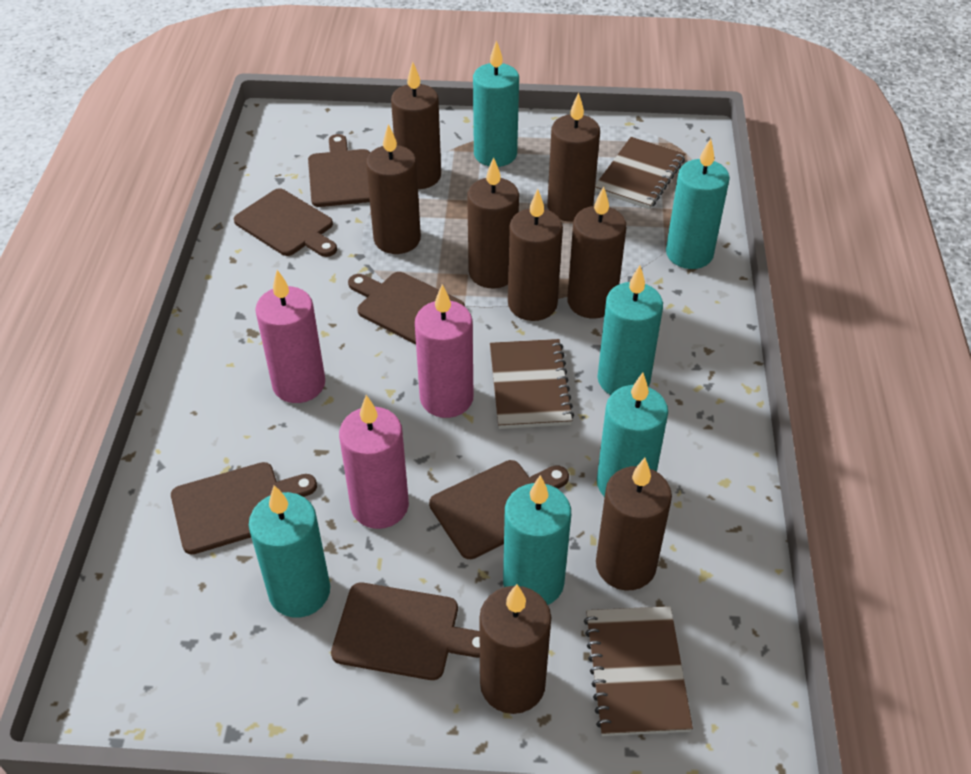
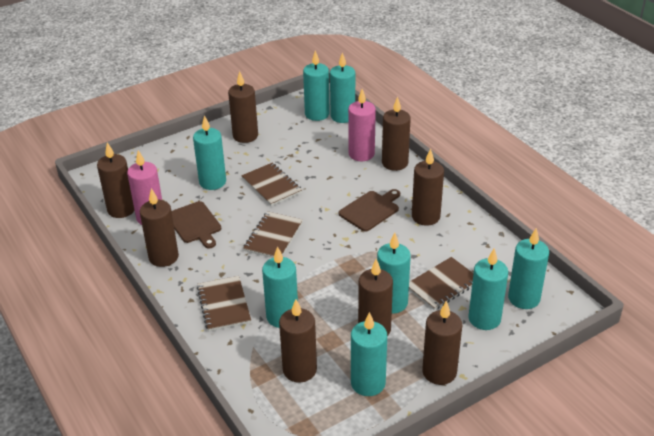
brown cutting board: [171,462,317,555] [234,188,337,257] [308,134,370,207] [331,583,480,680] [348,272,465,344] [429,460,569,559] = 6 -> [171,201,221,248] [339,189,400,232] = 2
brown notebook: [490,339,574,429] [584,606,693,736] [595,137,685,209] = 3 -> [197,276,251,331] [241,163,302,206] [243,211,303,258] [409,257,474,310] = 4
pink candle: [255,270,325,403] [339,395,409,529] [415,284,473,418] = 3 -> [127,150,162,225] [348,89,376,161] = 2
turquoise candle: [249,485,330,618] [473,40,519,167] [503,475,571,605] [597,265,663,395] [597,373,668,497] [666,139,730,269] = 6 -> [193,115,226,190] [262,246,298,328] [303,50,330,121] [330,52,355,123] [351,312,387,396] [377,233,411,314] [468,248,508,330] [508,228,549,309] = 8

